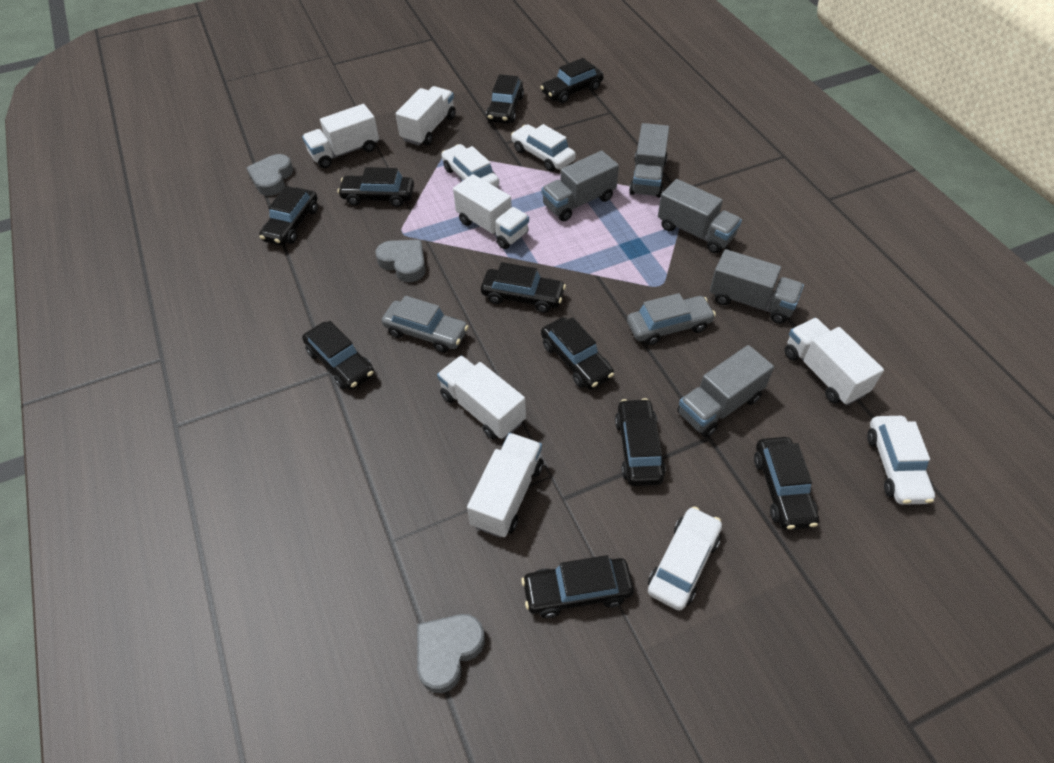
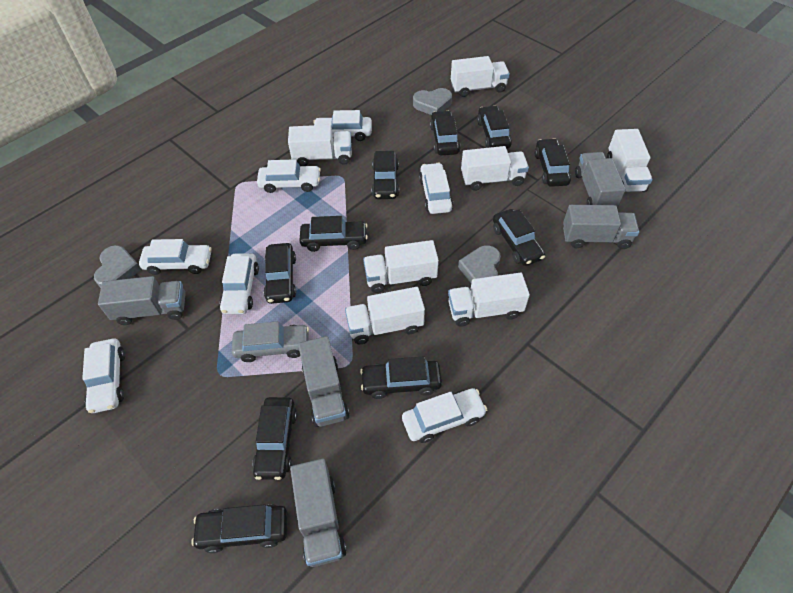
grey car: [382,296,469,353] [627,293,716,345] = 2 -> [232,321,309,362] = 1
white car: [441,144,499,187] [511,124,576,171] [648,506,722,611] [867,416,935,505] = 4 -> [82,338,125,413] [139,239,212,275] [220,253,259,314] [257,159,321,193] [313,110,372,141] [402,388,487,443] [419,163,453,214] = 7
white truck: [302,104,379,168] [396,86,456,145] [437,355,526,440] [453,174,529,249] [467,433,543,538] [785,318,884,405] = 6 -> [288,125,352,166] [345,287,425,344] [363,240,439,293] [448,273,530,327] [451,56,510,97] [461,146,529,191] [607,129,652,192] = 7

